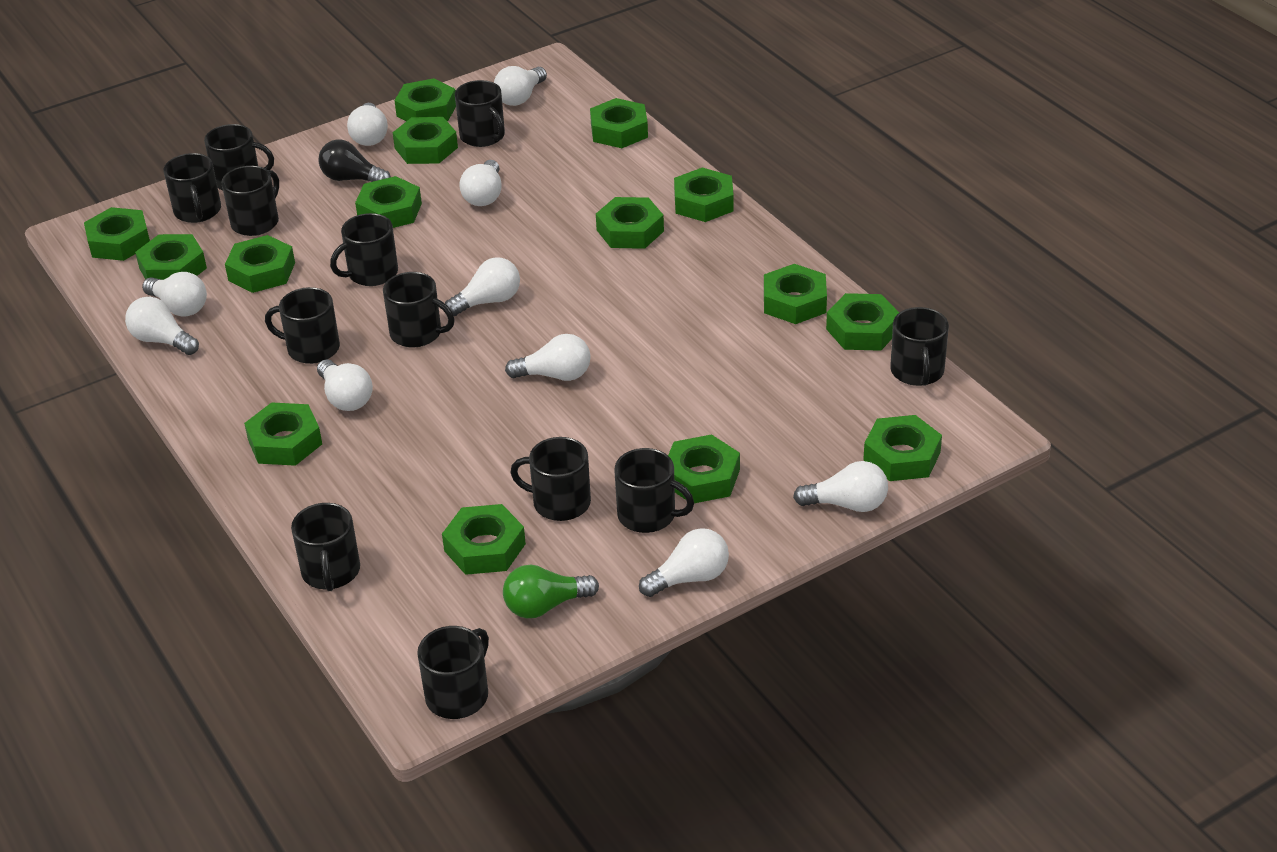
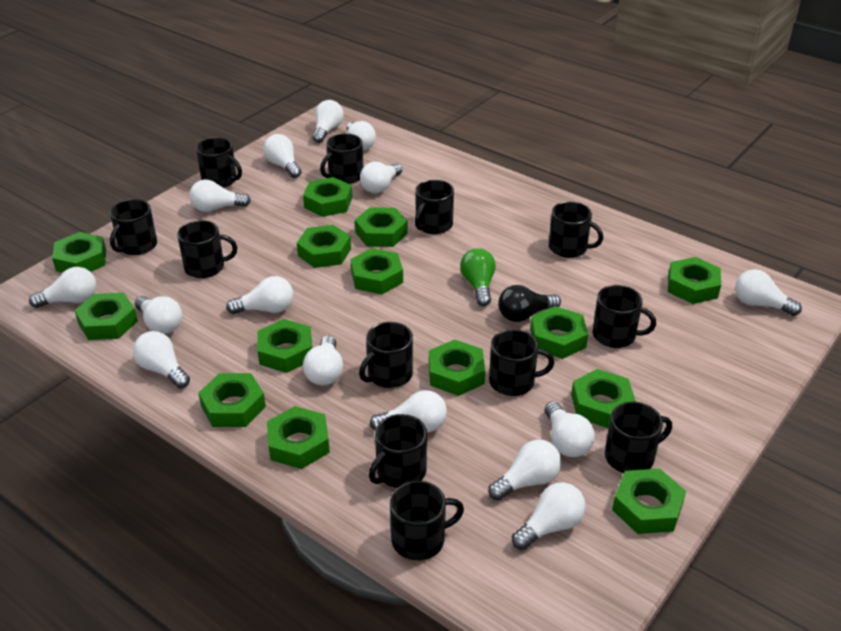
green nut: [84,207,150,261] [135,234,207,280] [225,235,295,293] [244,402,322,466] [355,176,422,228] [392,117,458,164] [394,78,456,121] [442,504,526,575] [590,98,648,148] [596,197,664,249] [668,434,740,503] [674,168,734,222] [764,264,827,324] [826,293,899,351] [863,415,942,481] = 15 -> [52,232,106,273] [74,293,138,340] [198,373,266,427] [258,319,312,373] [267,406,330,469] [297,225,351,268] [303,177,352,217] [351,248,403,294] [355,207,408,247] [429,339,485,396] [530,306,588,359] [571,369,636,429] [612,469,686,534] [668,257,721,304] = 14
white light bulb: [125,297,199,355] [142,272,207,317] [317,359,373,411] [347,103,388,146] [445,257,520,316] [459,160,502,206] [494,66,547,106] [505,334,591,381] [639,528,729,597] [793,461,888,512] = 10 -> [29,267,96,308] [133,331,190,388] [135,296,182,334] [190,180,251,212] [226,276,293,314] [263,134,301,178] [303,336,343,385] [313,100,344,143] [347,121,376,151] [360,162,402,193] [370,390,447,433] [488,440,562,501] [512,482,586,550] [545,401,595,457] [735,269,802,316] = 15

